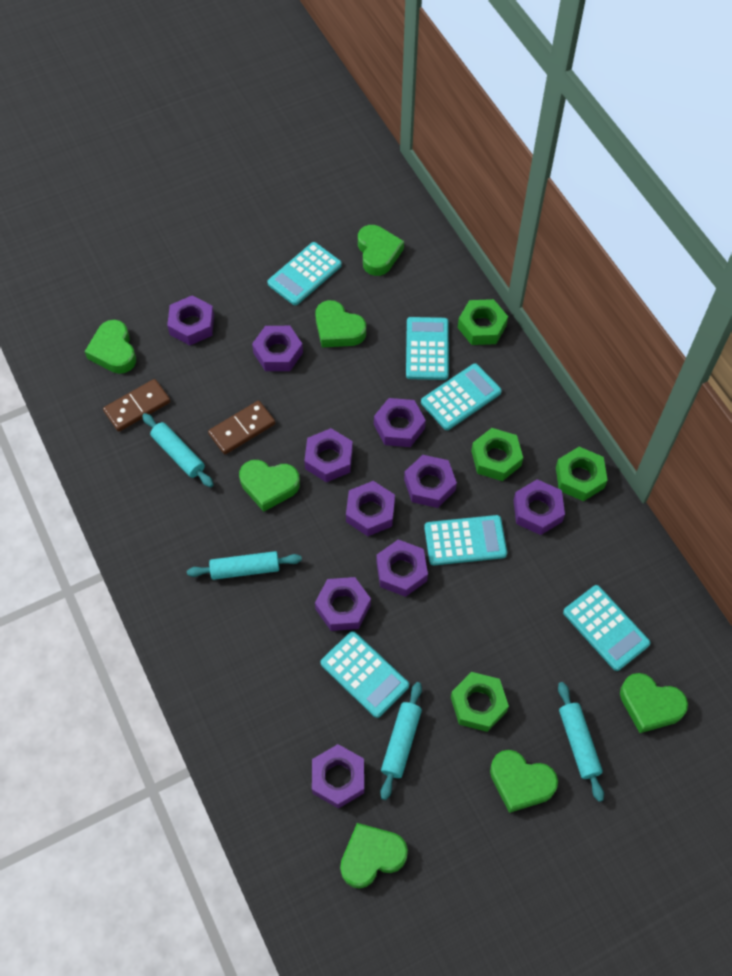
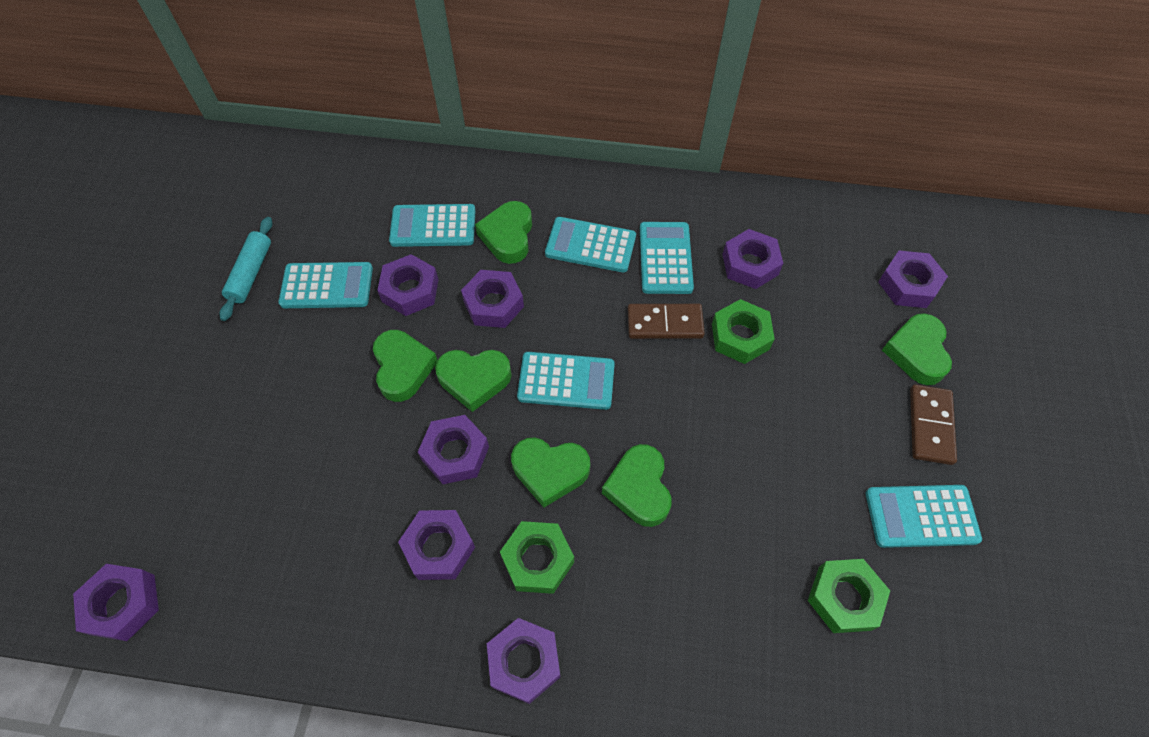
green heart: [85,320,136,374] [239,460,300,512] [315,300,366,347] [340,823,408,889] [358,225,404,276] [490,750,558,813] [620,673,688,733] = 7 -> [373,330,437,402] [435,350,512,412] [475,201,532,264] [511,437,590,507] [602,444,672,527] [882,313,952,385] = 6
green nut: [451,672,509,732] [458,299,508,345] [471,428,523,481] [556,447,608,501] = 4 -> [500,521,574,594] [712,299,775,364] [808,559,890,633] = 3
purple nut: [167,295,214,345] [252,326,303,371] [304,428,353,482] [312,744,364,809] [315,577,371,631] [346,481,395,536] [374,398,426,447] [376,539,428,597] [404,455,457,508] [514,479,565,535] = 10 -> [73,564,159,641] [377,254,439,316] [398,510,475,580] [418,415,489,484] [461,270,524,328] [487,618,560,704] [722,229,783,289] [878,251,948,308] = 8
turquoise rolling pin: [142,413,214,487] [187,551,302,580] [380,682,422,800] [558,682,604,802] = 4 -> [219,217,272,321] = 1

